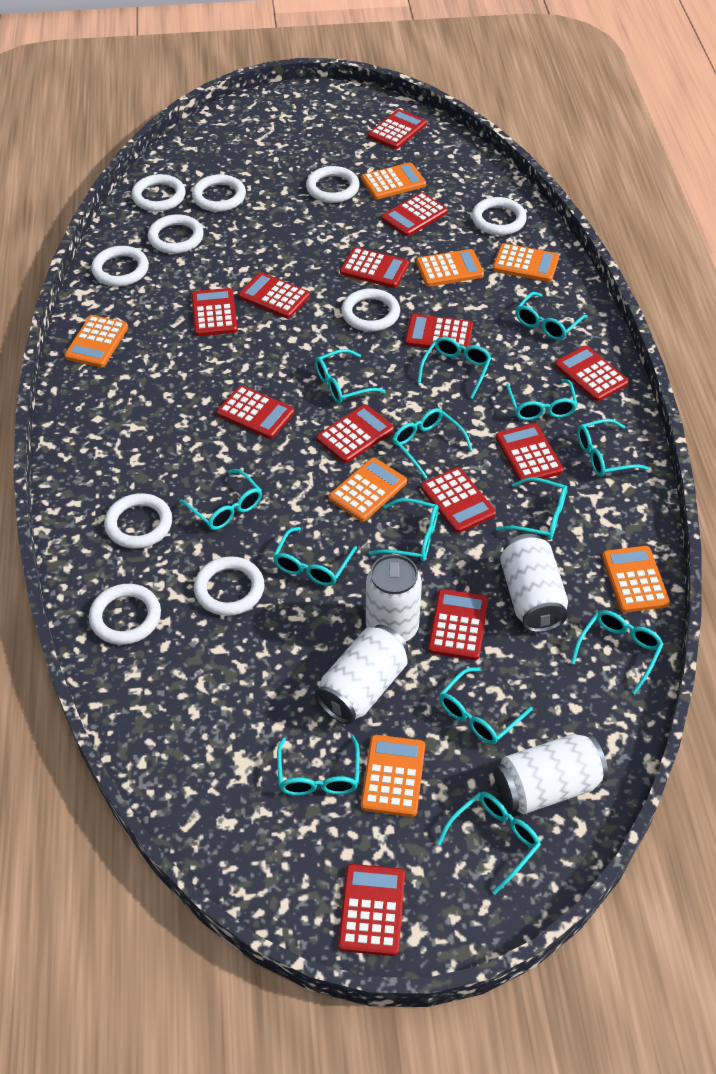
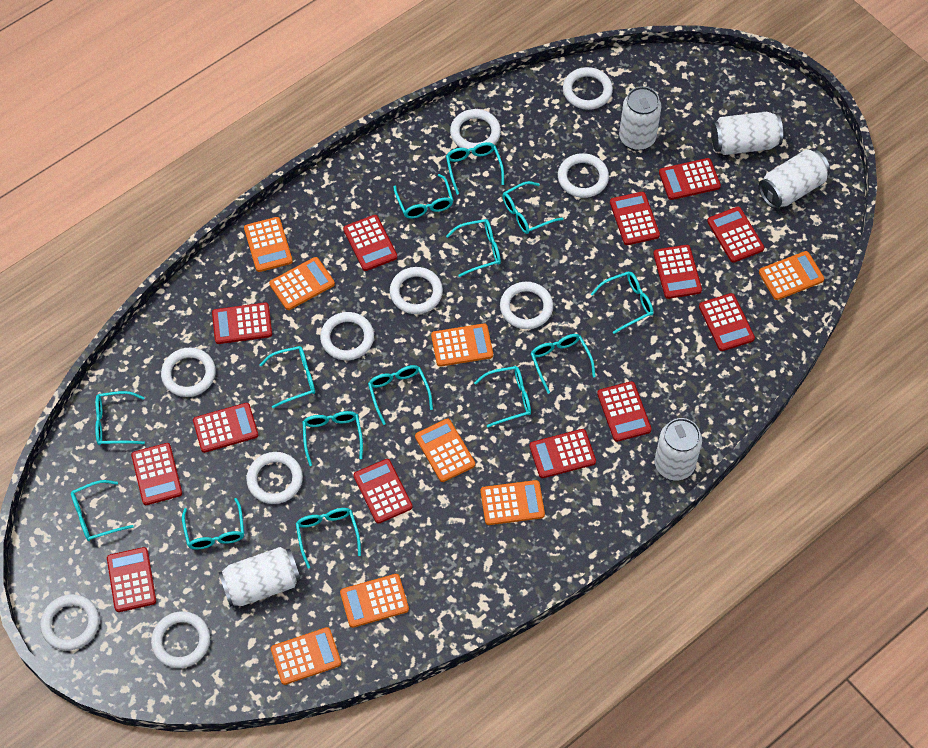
orange calculator: [64,315,128,368] [329,457,407,522] [361,162,426,199] [361,735,425,817] [416,249,484,287] [493,243,559,282] [602,546,670,613] = 7 -> [244,217,293,272] [269,257,335,310] [271,627,341,685] [340,574,409,628] [415,419,475,482] [431,323,493,367] [480,480,545,525] [759,251,824,300] = 8
white can: [315,625,409,724] [366,554,422,642] [494,734,608,814] [500,534,568,633] = 4 -> [218,547,301,607] [619,86,661,151] [655,418,702,480] [711,112,783,155] [759,149,830,209] = 5

